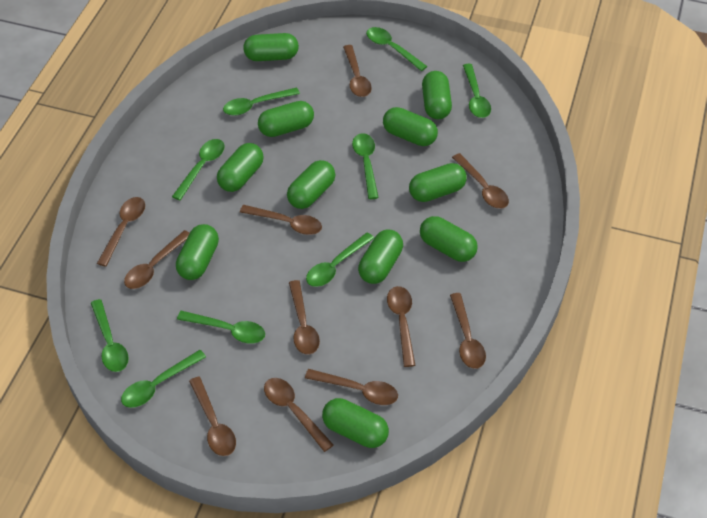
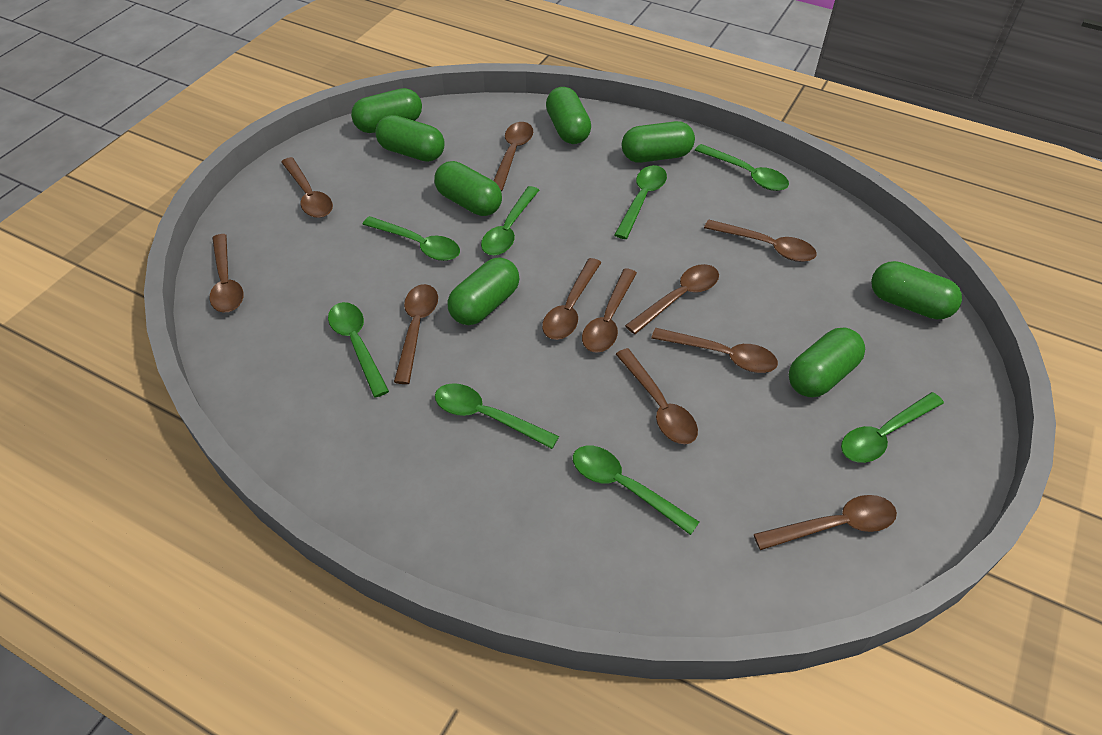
green capsule: [176,224,219,280] [217,143,264,192] [243,33,299,61] [258,101,314,137] [287,160,335,209] [322,398,389,448] [358,230,403,284] [383,107,438,146] [409,163,467,202] [420,216,478,262] [422,71,452,119] = 11 -> [351,88,422,133] [375,115,445,162] [434,161,502,216] [448,257,519,325] [546,87,591,144] [622,121,695,163] [789,328,865,397] [871,261,962,319] = 8
green spoon: [91,299,129,372] [121,350,206,408] [172,139,225,200] [177,311,265,344] [223,87,300,116] [306,232,374,287] [352,133,379,199] [366,27,427,71] [463,64,491,118] = 9 -> [328,302,389,398] [362,216,460,261] [435,383,559,449] [481,186,539,255] [573,446,699,535] [614,165,667,239] [695,144,789,191] [841,392,944,463] = 8

